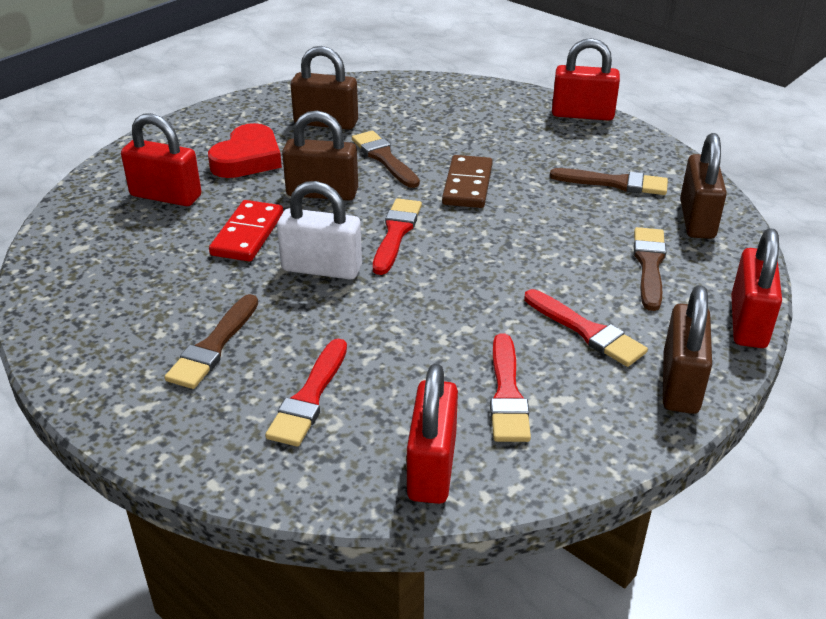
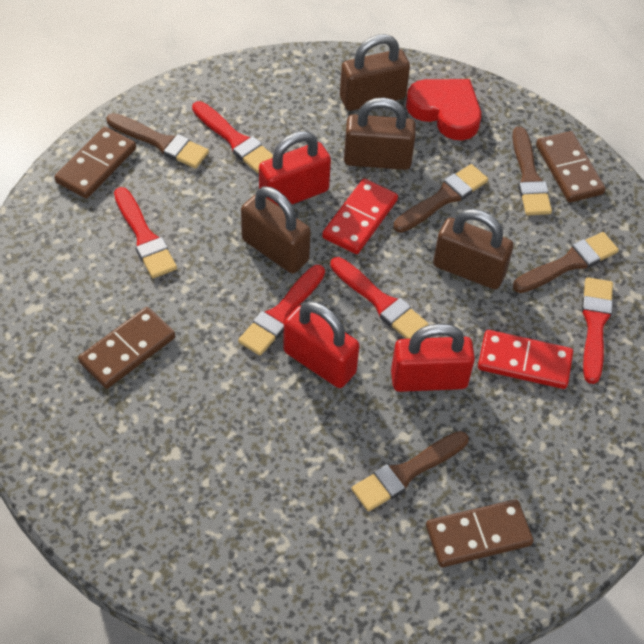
brown brush: [165,294,258,389] [352,131,420,188] [550,168,668,195] [634,227,666,311] = 4 -> [106,113,209,168] [351,431,469,512] [393,164,488,233] [512,127,552,215] [513,232,619,293] = 5
brown domino: [442,155,492,208] = 1 -> [55,127,136,199] [78,307,175,389] [426,499,533,567] [536,131,606,203] = 4
red brush: [265,339,347,447] [373,198,422,275] [490,333,531,442] [524,289,648,367] = 4 -> [114,187,177,278] [192,101,273,173] [238,265,325,356] [330,257,429,339] [582,277,613,384] = 5
red domino: [209,200,283,262] = 1 -> [322,179,398,254] [478,330,573,389] = 2
red padlock: [121,113,201,206] [407,363,458,504] [552,38,620,121] [731,228,782,348] = 4 -> [259,131,331,206] [283,301,359,388] [391,323,475,392] = 3
white padlock: [277,181,362,279] = 1 -> none = 0

